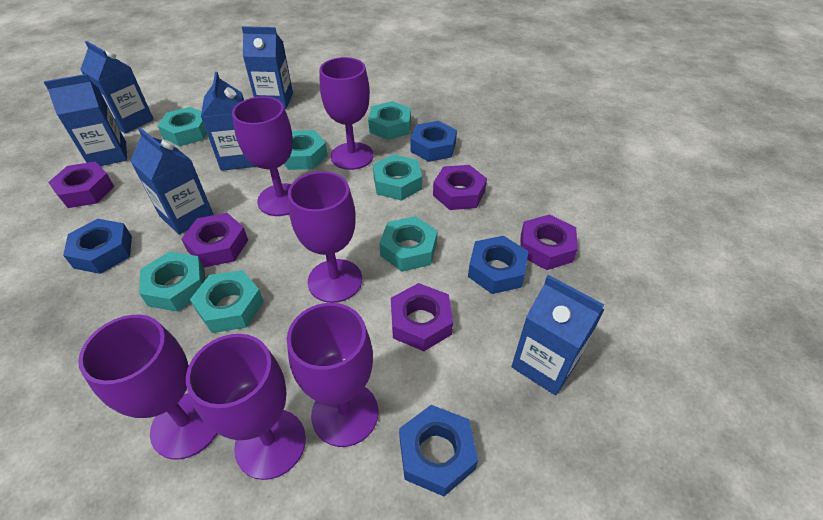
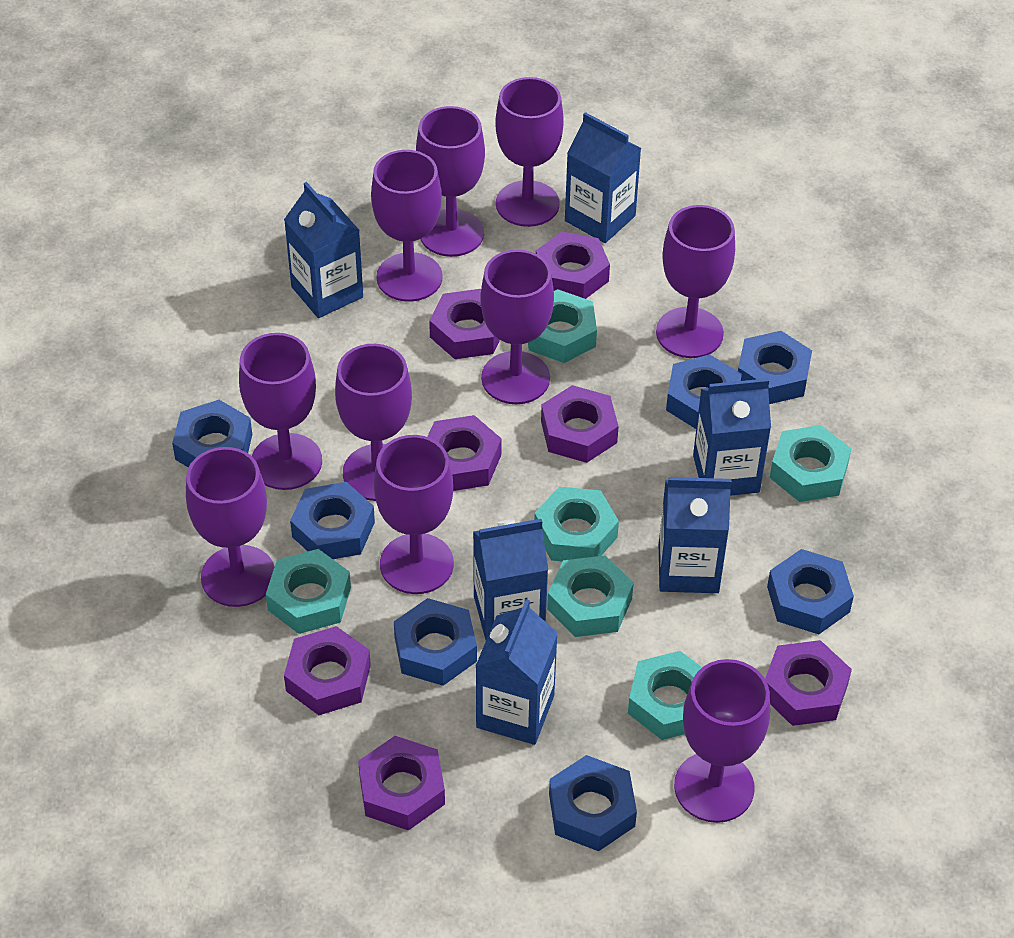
blue nut: [63,219,132,274] [399,405,478,496] [410,121,457,162] [468,236,528,294] = 4 -> [172,400,252,468] [290,482,375,559] [394,598,477,686] [549,755,637,851] [666,354,742,429] [738,331,812,404] [767,549,854,634] = 7
purple goblet: [78,315,217,460] [186,334,306,480] [232,96,293,216] [287,303,378,447] [288,171,362,303] [320,57,374,170] = 6 -> [186,447,275,607] [239,333,322,490] [335,344,412,501] [371,150,443,302] [374,435,454,594] [416,106,485,257] [480,250,554,404] [495,77,564,227] [656,205,735,358] [674,659,770,823] = 10
purple nut: [48,161,114,208] [181,213,248,267] [391,283,453,351] [433,165,487,210] [520,214,578,270] = 5 -> [284,626,371,715] [358,736,445,831] [427,415,502,491] [429,289,500,359] [536,232,610,299] [541,385,619,463] [765,640,852,726] = 7
turquoise nut: [139,252,205,312] [158,107,207,147] [190,270,264,333] [284,130,328,170] [368,101,411,140] [373,154,422,201] [379,216,438,272] = 7 -> [266,549,351,634] [528,289,597,363] [534,487,619,562] [547,555,634,637] [628,651,702,740] [770,425,851,502] = 6

